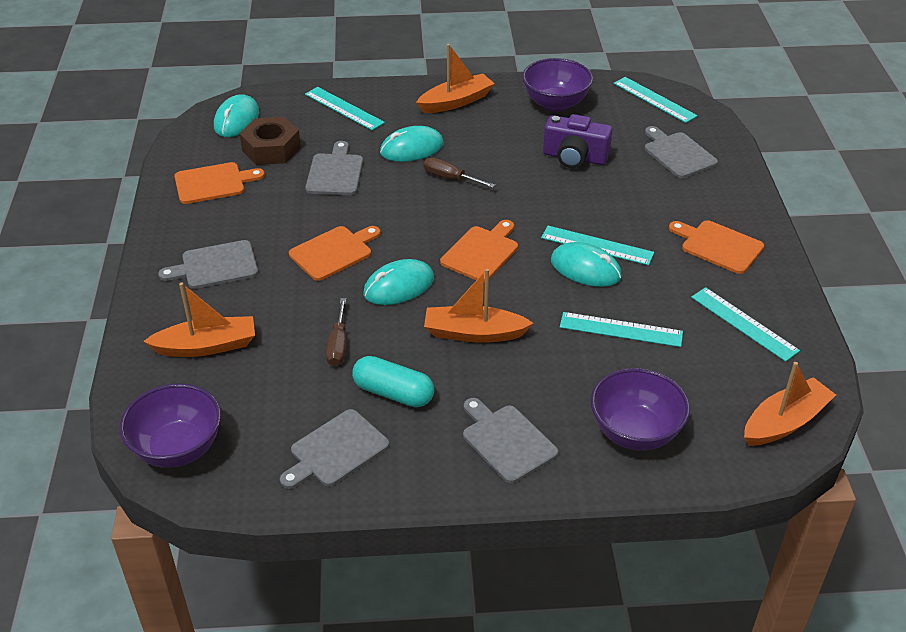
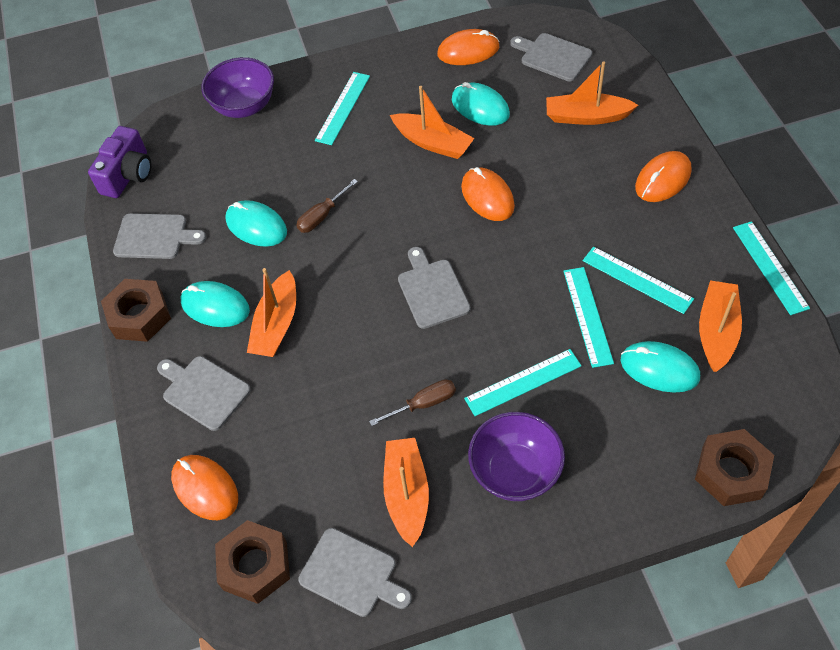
brown nut: [239,117,301,165] = 1 -> [101,279,171,342] [215,520,290,604] [695,429,774,506] = 3
orange boat: [143,282,255,357] [416,44,495,113] [424,269,533,343] [744,362,836,446] = 4 -> [247,268,296,357] [383,438,429,547] [390,86,474,159] [546,61,638,125] [699,280,742,372] = 5
orange cutting board: [174,162,265,204] [289,226,380,281] [440,220,518,282] [669,220,764,274] = 4 -> none = 0
orange mouse: none = 0 -> [171,455,238,520] [437,29,500,65] [461,167,515,221] [635,151,692,202] = 4
purple bowl: [120,383,221,468] [522,58,593,112] [591,368,690,451] = 3 -> [201,57,274,118] [468,412,565,501] = 2
turquoise capsule: [352,356,434,407] = 1 -> none = 0

